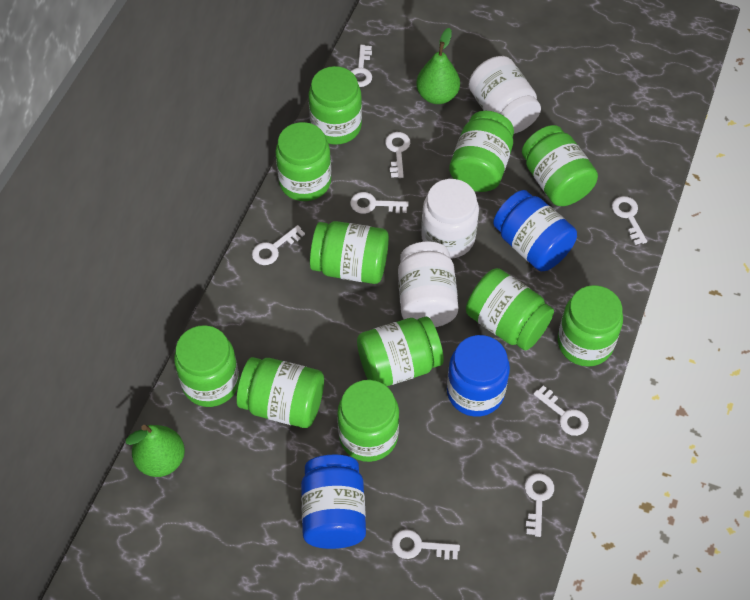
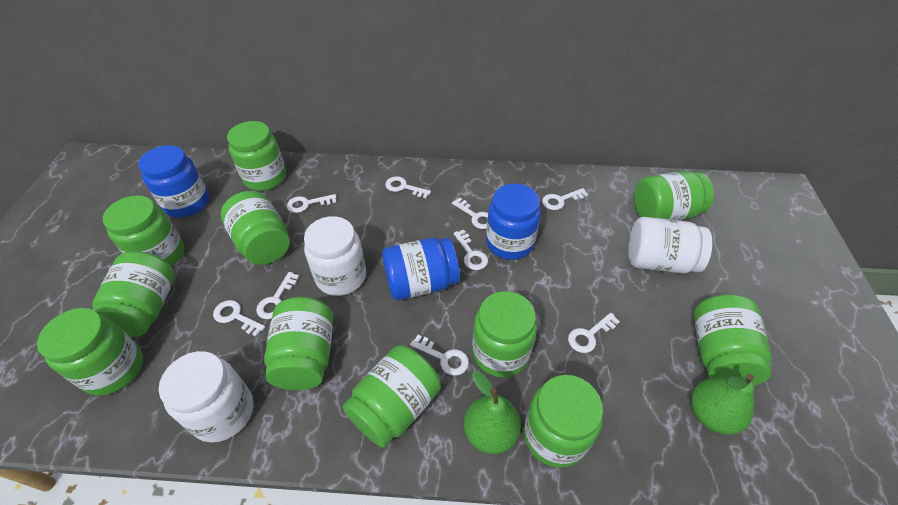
white key: [252,225,305,265] [350,192,409,214] [351,45,372,87] [385,132,410,178] [392,530,460,560] [525,473,554,537] [534,385,589,436] [612,196,647,245] = 8 -> [213,300,265,337] [256,272,299,319] [287,194,336,213] [385,176,431,199] [410,335,469,376] [452,197,488,229] [454,230,488,270] [542,188,588,210] [568,313,620,353] = 9

